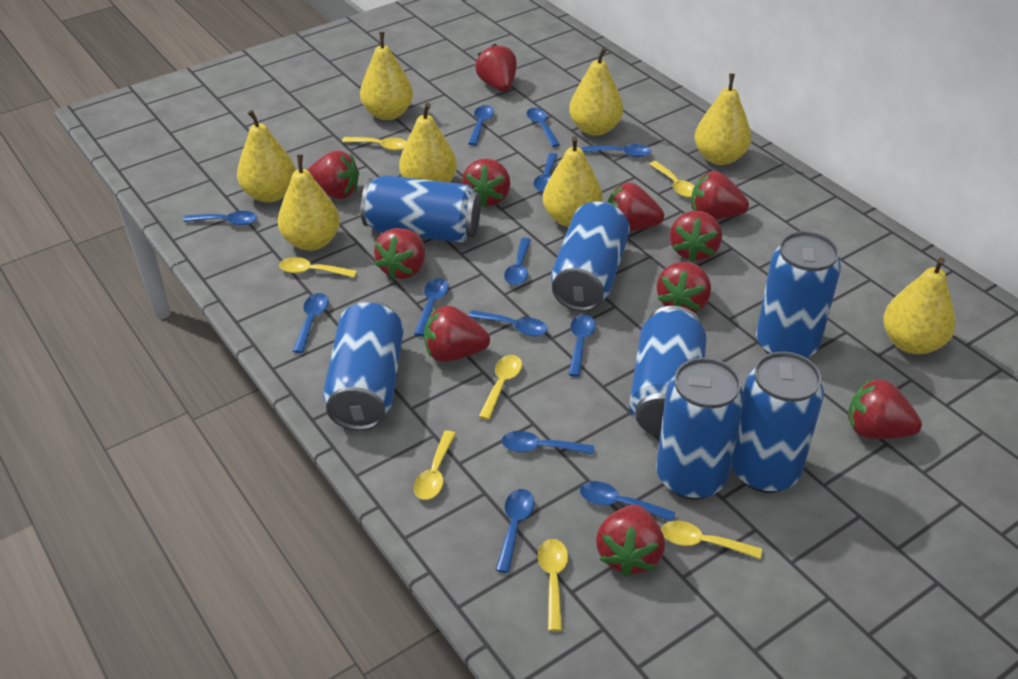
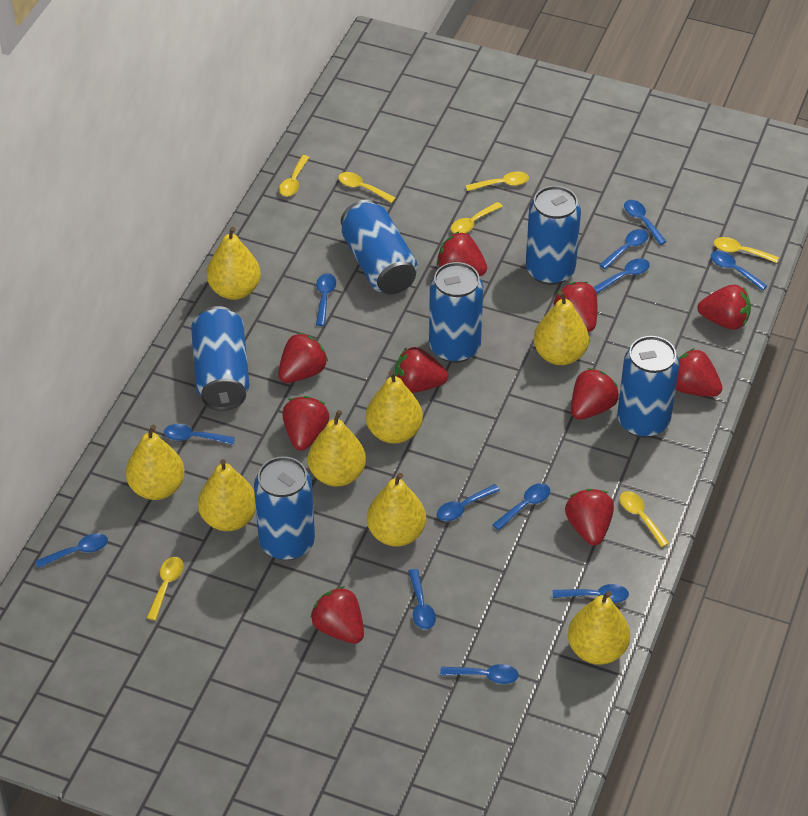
blue can: [323,300,404,431] [361,175,481,243] [551,201,630,311] [629,306,707,436] [656,358,745,499] [731,352,824,493] [756,231,841,358] = 7 -> [191,306,250,411] [254,456,315,560] [341,199,418,295] [429,262,483,363] [526,186,581,285] [617,336,679,438] = 6
blue spoon: [183,211,257,225] [293,293,329,353] [414,278,449,336] [468,105,494,146] [469,310,548,336] [496,489,534,573] [501,431,594,455] [504,238,531,285] [527,108,560,147] [533,153,557,192] [568,314,595,377] [580,481,675,521] [582,144,651,157] = 13 -> [35,533,108,568] [164,424,235,445] [316,273,336,326] [408,569,436,629] [437,484,500,521] [440,664,519,684] [492,483,550,530] [553,584,629,603] [593,258,650,293] [600,229,649,269] [624,200,667,245] [711,251,767,291] = 12
red strawberry: [308,150,359,199] [374,228,425,280] [424,306,490,362] [462,158,510,207] [475,44,517,91] [596,505,665,577] [608,182,664,232] [657,262,711,313] [670,211,722,262] [691,171,749,220] [848,379,922,439] = 11 -> [278,333,328,383] [282,396,330,451] [310,586,364,644] [395,347,448,393] [437,231,487,276] [553,282,597,332] [565,489,614,545] [571,368,619,420] [676,348,722,397] [698,285,751,329] = 10

